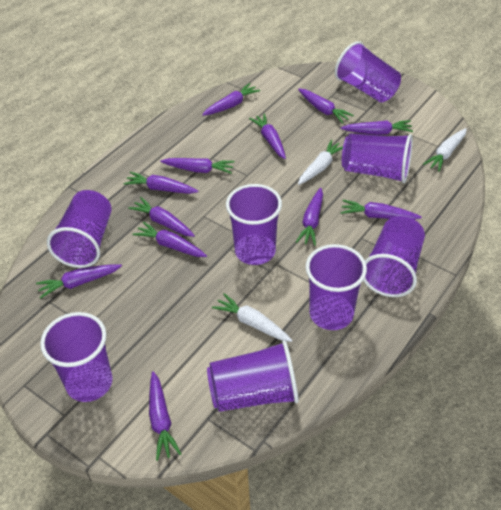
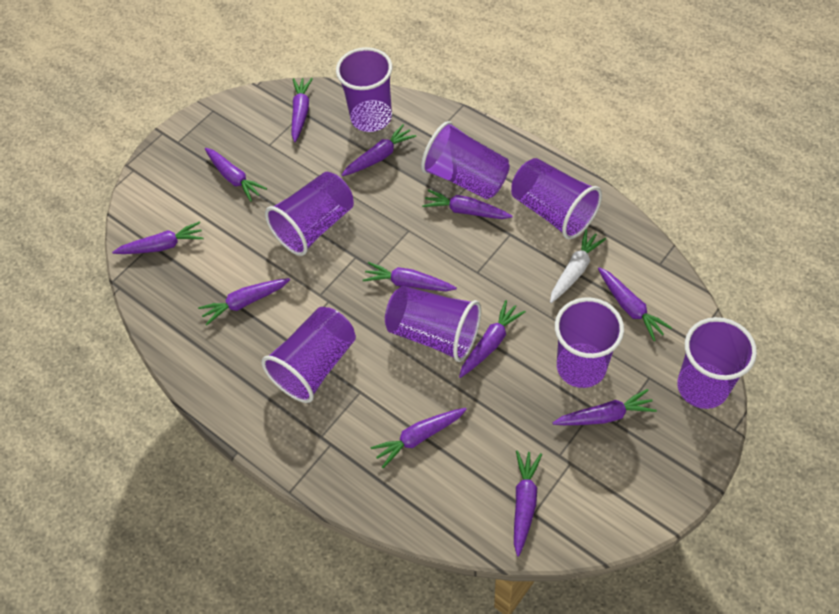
white carrot: [212,293,292,342] [298,140,343,185] [423,128,467,172] = 3 -> [550,229,606,303] = 1

